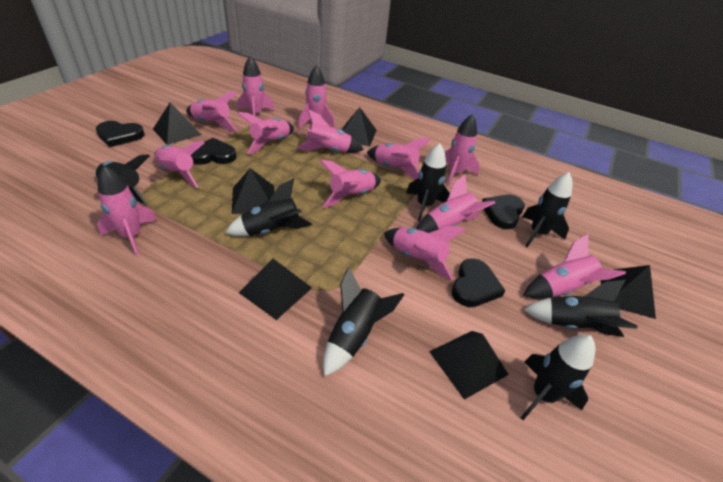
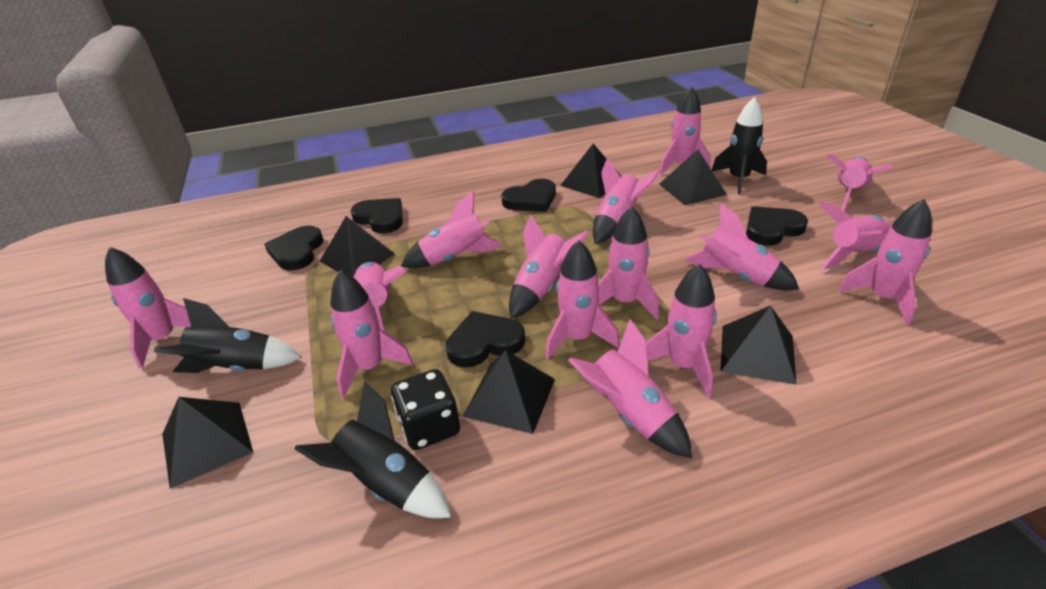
black dice: none = 0 -> [391,369,460,450] = 1
black heart: [96,121,145,147] [190,138,237,165] [452,258,506,307] [482,194,525,229] = 4 -> [264,226,323,271] [351,198,403,233] [446,311,525,368] [501,179,556,212] [746,206,808,246] = 5
black rocket: [95,155,150,205] [225,178,312,236] [323,267,404,377] [406,143,450,222] [520,335,596,420] [522,172,573,247] [523,280,637,337] = 7 -> [154,298,302,373] [295,382,452,518] [712,97,767,194] = 3
pink rocket: [97,166,157,256] [154,141,205,188] [186,91,237,131] [237,112,294,155] [238,56,274,117] [296,109,364,153] [298,65,335,129] [320,160,381,208] [367,138,431,179] [384,226,465,281] [416,174,495,233] [445,114,480,186] [523,234,626,299] = 13 -> [105,247,191,368] [330,270,413,398] [331,262,407,332] [401,191,503,268] [509,215,590,318] [545,240,619,359] [568,319,692,458] [593,158,661,244] [598,206,659,319] [646,264,717,397] [660,86,711,174] [684,203,799,290] [819,202,892,270] [826,154,893,211] [838,199,932,325] = 15

